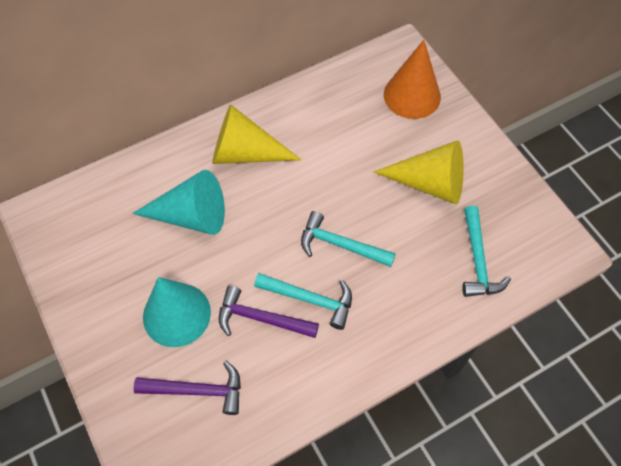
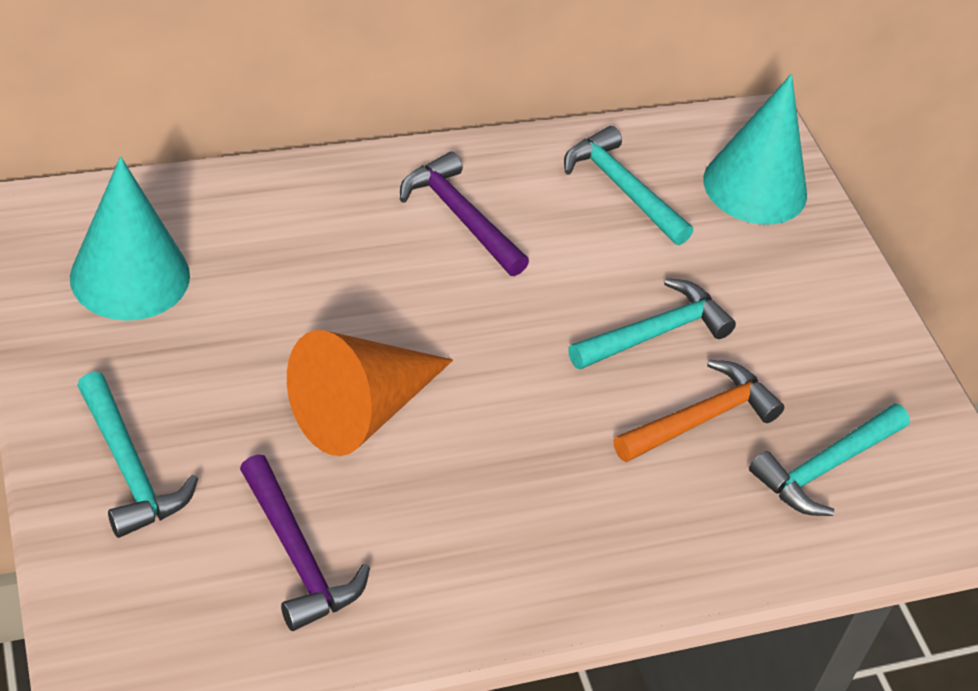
orange hammer: none = 0 -> [614,360,785,462] = 1
turquoise hammer: [254,273,352,330] [301,211,396,267] [462,206,511,297] = 3 -> [77,372,198,538] [564,126,693,245] [569,278,736,369] [749,403,910,516] = 4
yellow cone: [212,104,301,164] [373,141,464,204] = 2 -> none = 0

